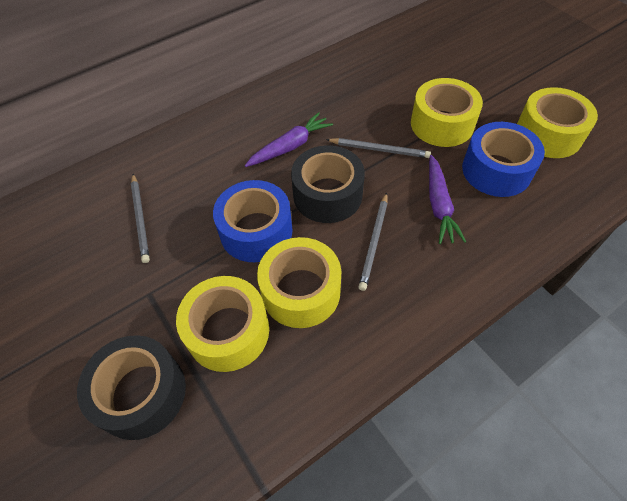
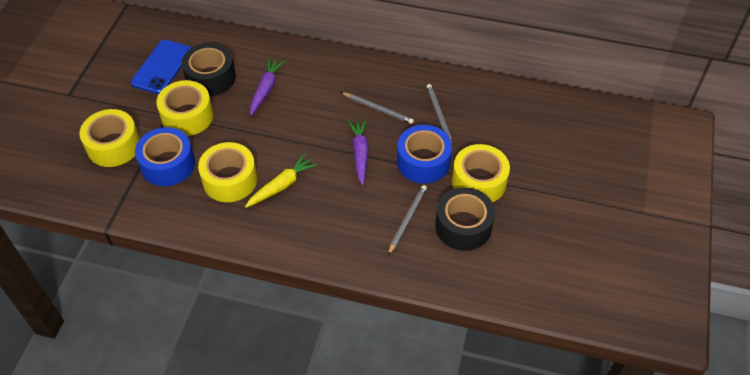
blue phone: none = 0 -> [131,40,191,94] = 1
yellow carrot: none = 0 -> [245,154,317,208] = 1

